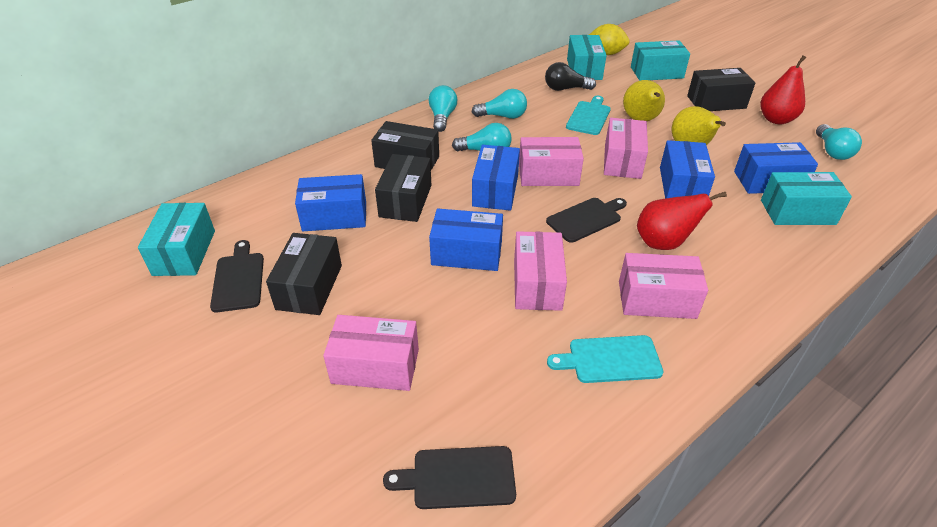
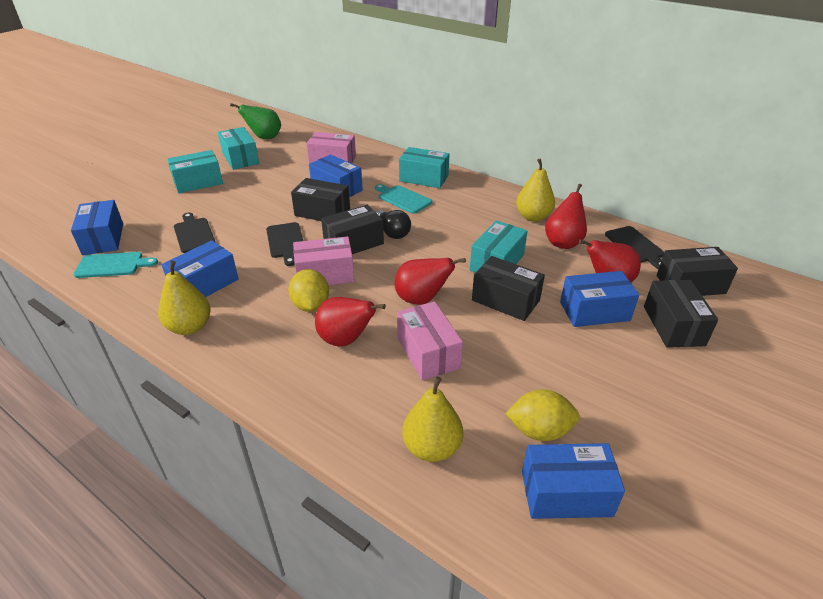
black box: [266,233,342,315] [371,121,439,170] [375,154,431,222] [687,68,755,111] = 4 -> [291,178,350,221] [321,205,384,254] [472,256,545,321] [644,280,718,348] [656,247,738,296] = 5
green pear: none = 0 -> [230,103,281,139] = 1
pink box: [323,315,419,391] [514,231,567,311] [519,137,584,186] [604,118,648,179] [619,253,708,319] = 5 -> [293,236,355,285] [306,132,356,164] [397,301,463,380] = 3
red pear: [637,192,727,250] [760,55,806,124] = 2 -> [315,297,386,347] [395,258,466,305] [545,184,587,249] [579,239,641,282] = 4
turquoise light bulb: [429,85,457,132] [452,123,512,151] [472,89,527,119] [816,124,862,160] = 4 -> none = 0
yellow lemon: [589,24,630,55] = 1 -> [288,269,329,312] [505,389,580,441] = 2
yellow pear: [623,80,665,121] [672,106,726,146] = 2 -> [158,261,211,335] [402,376,463,462] [516,159,555,222] = 3

